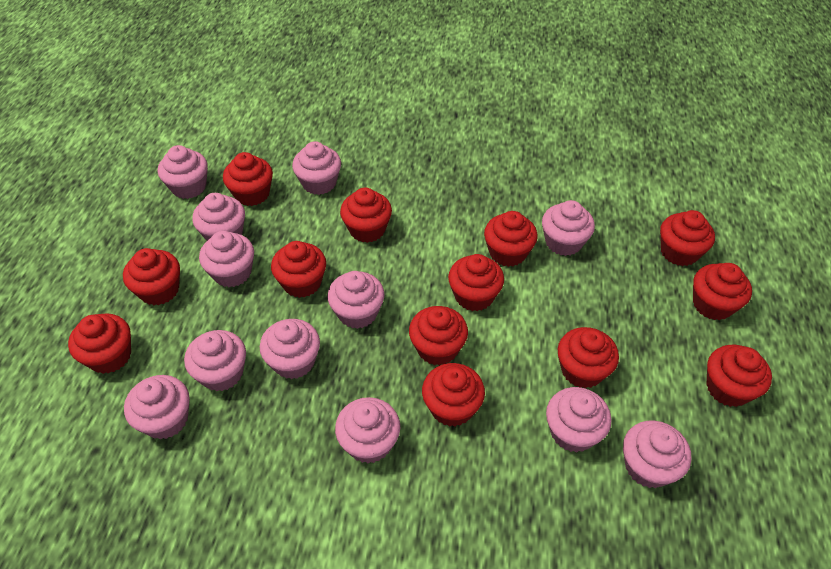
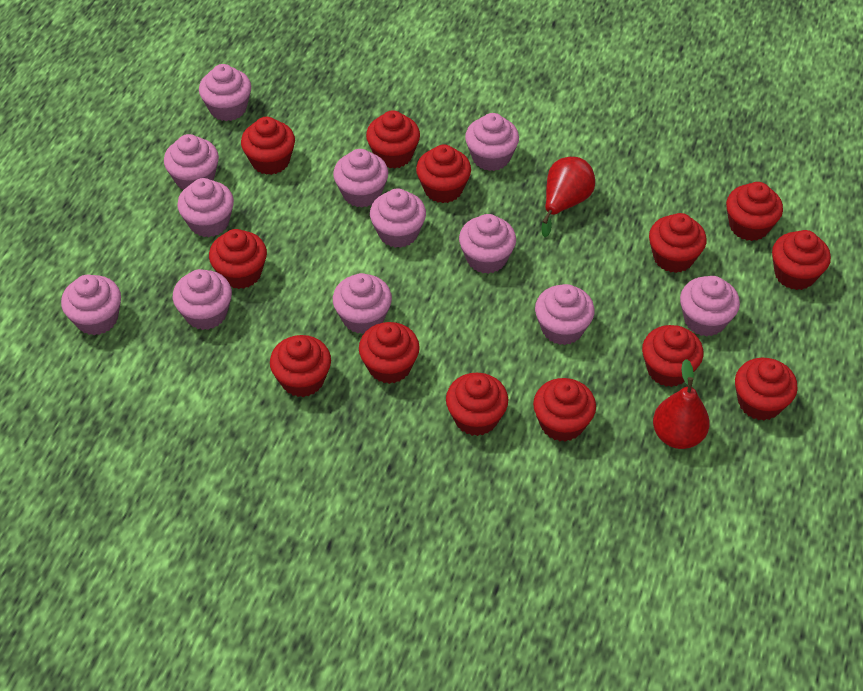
red pear: none = 0 -> [541,157,595,237] [653,359,710,449] = 2

